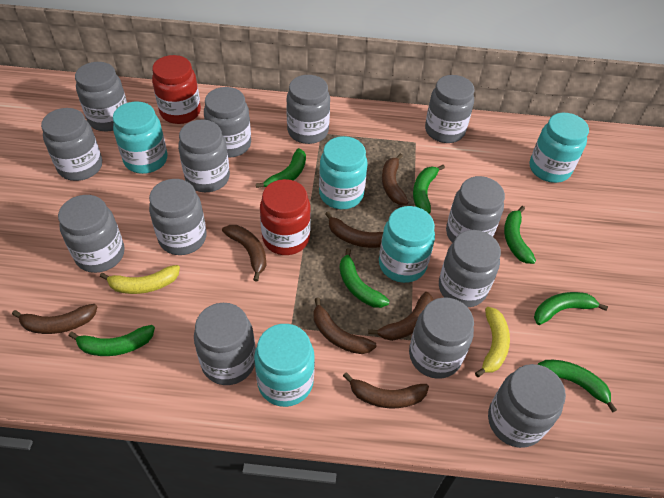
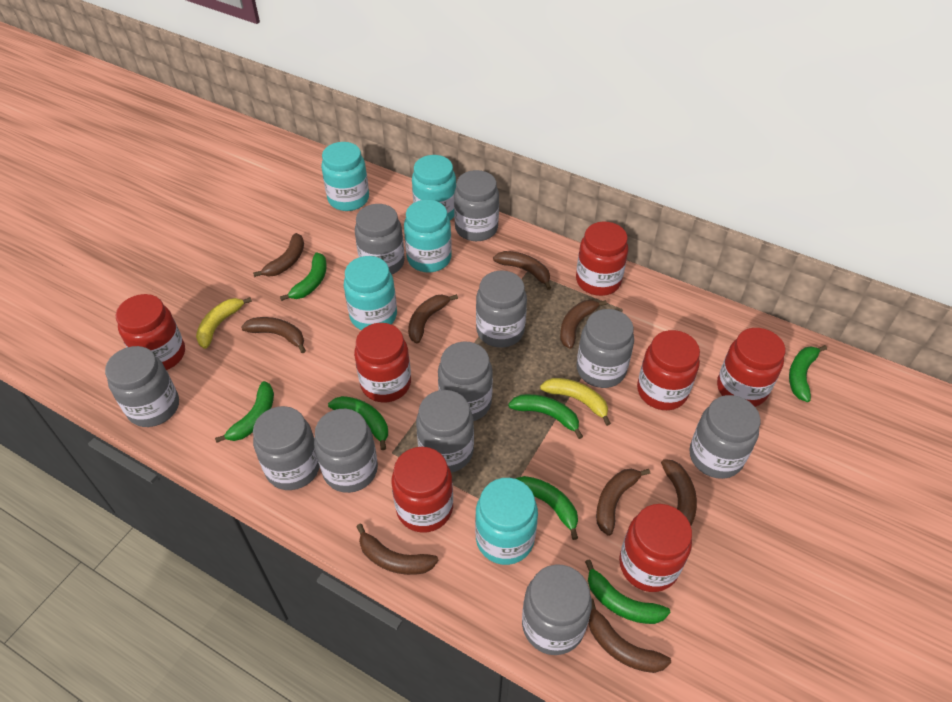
brown banana: [12,304,97,334] [222,225,267,282] [314,297,376,354] [325,211,383,248] [343,372,429,408] [368,292,433,341] [382,153,408,205] = 7 -> [241,317,306,353] [253,233,304,277] [356,524,439,575] [408,294,458,344] [493,251,551,290] [560,300,607,349] [589,598,671,673] [596,469,650,536] [661,459,697,525] = 9
grey jar: [41,108,102,181] [58,195,125,273] [75,62,127,131] [149,179,206,255] [178,120,230,192] [194,303,256,385] [204,87,251,158] [286,75,330,144] [409,297,474,379] [425,75,475,143] [439,230,501,307] [446,176,505,243] [488,364,566,448] = 13 -> [105,346,179,427] [253,406,320,490] [314,409,378,493] [355,204,405,274] [416,390,474,473] [438,342,493,421] [454,170,499,241] [476,270,527,348] [522,564,592,655] [577,309,634,388] [689,395,761,479] = 11
red jar: [152,55,201,124] [260,179,311,255] = 2 -> [116,294,185,370] [354,323,411,403] [391,447,453,533] [576,222,628,296] [619,504,692,592] [637,330,700,410] [717,328,785,407] = 7

